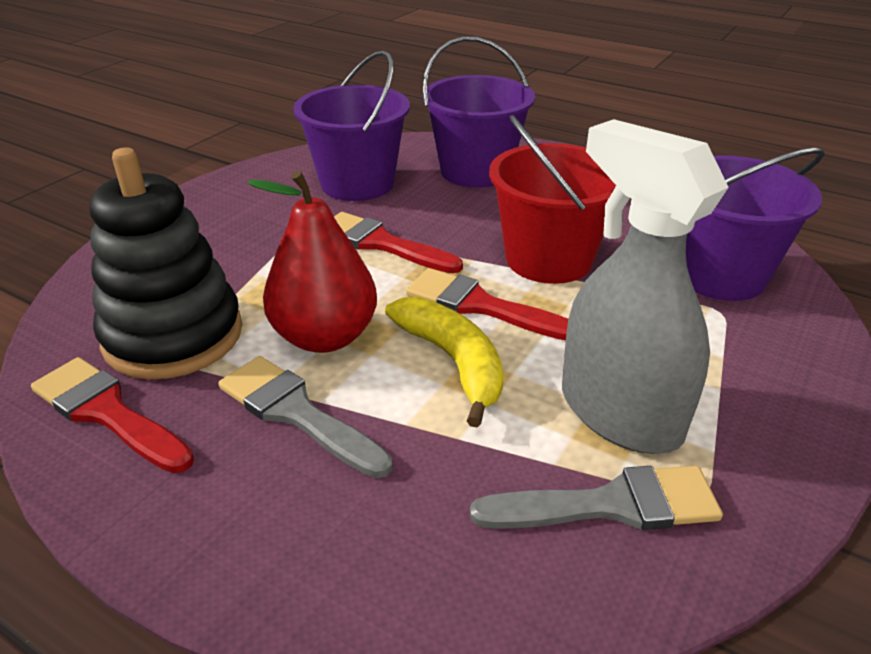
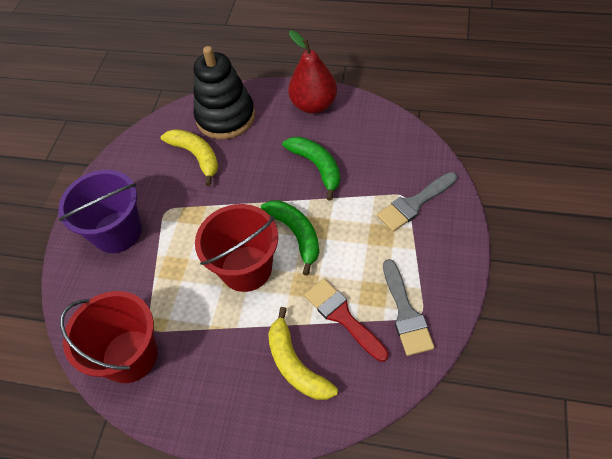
green banana: none = 0 -> [261,200,319,276] [282,137,340,201] = 2
grey spray bottle: [562,119,729,454] = 1 -> none = 0
purple bucket: [293,50,410,201] [422,36,535,188] [686,147,825,301] = 3 -> [58,170,142,253] = 1
red brush: [31,357,194,473] [334,212,463,273] [406,268,568,340] = 3 -> [304,278,389,362] = 1
red bucket: [489,115,616,284] = 1 -> [60,291,157,383] [195,204,278,292] = 2
yellow banana: [385,297,504,427] = 1 -> [161,129,218,186] [268,307,338,400] = 2

